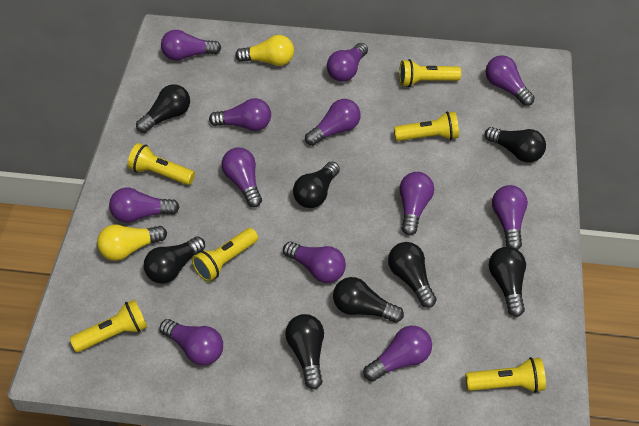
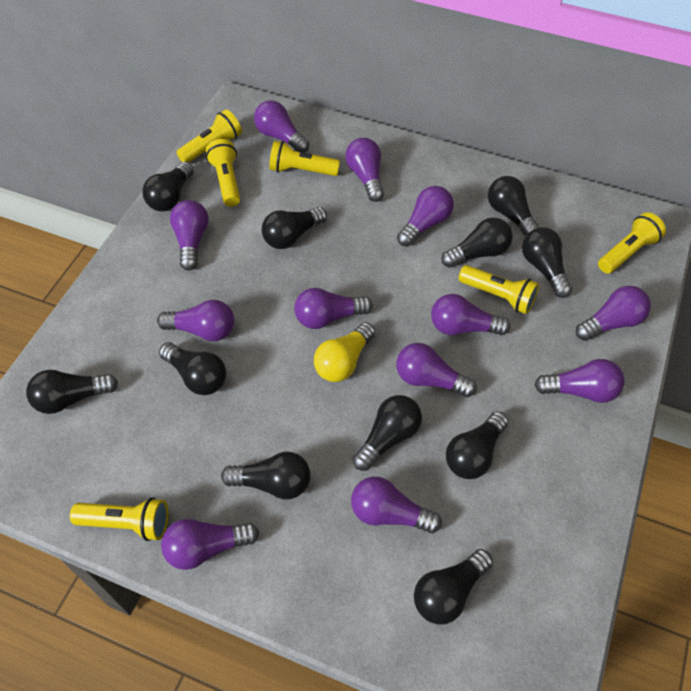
black light bulb: [136,84,190,133] [144,236,205,284] [285,314,324,389] [293,161,340,208] [333,277,404,323] [388,242,437,308] [484,127,546,163] [489,247,526,317] = 8 -> [26,370,118,414] [142,161,194,211] [159,342,226,395] [221,452,311,499] [262,207,327,249] [353,395,422,471] [414,549,493,624] [441,217,513,268] [446,411,508,479] [488,176,540,236] [522,227,572,298] = 11
yellow light bulb: [97,225,167,261] [235,35,294,66] = 2 -> [314,322,375,382] = 1

